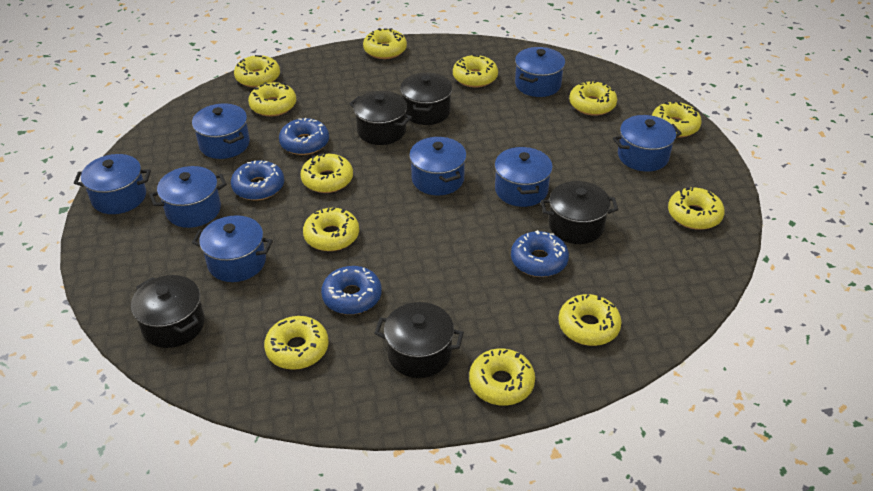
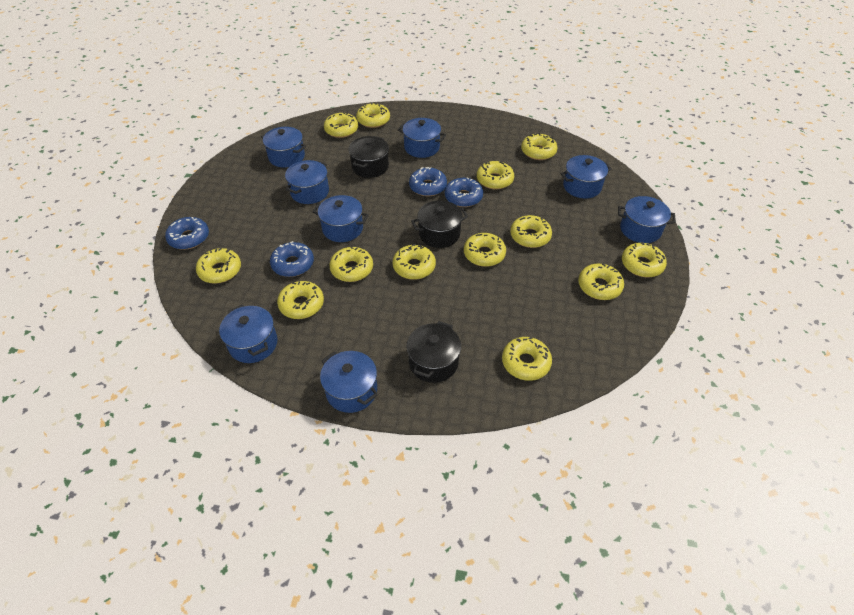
black pot: [131,275,205,348] [349,91,412,145] [374,302,464,378] [400,72,453,125] [541,181,618,244] = 5 -> [349,136,389,178] [407,321,461,383] [411,200,468,248] = 3
yellow donut: [234,55,280,88] [248,82,296,116] [264,316,329,370] [301,153,353,193] [303,207,359,251] [363,28,407,59] [453,55,498,87] [469,348,535,406] [558,294,622,346] [569,81,617,116] [652,101,702,138] [668,187,725,230] = 12 -> [196,248,241,284] [277,281,324,319] [324,112,358,138] [329,247,373,282] [356,103,390,128] [393,244,436,280] [464,233,506,267] [477,161,514,189] [502,337,552,381] [510,215,552,248] [521,133,558,160] [578,264,624,300] [622,242,667,277] = 13

